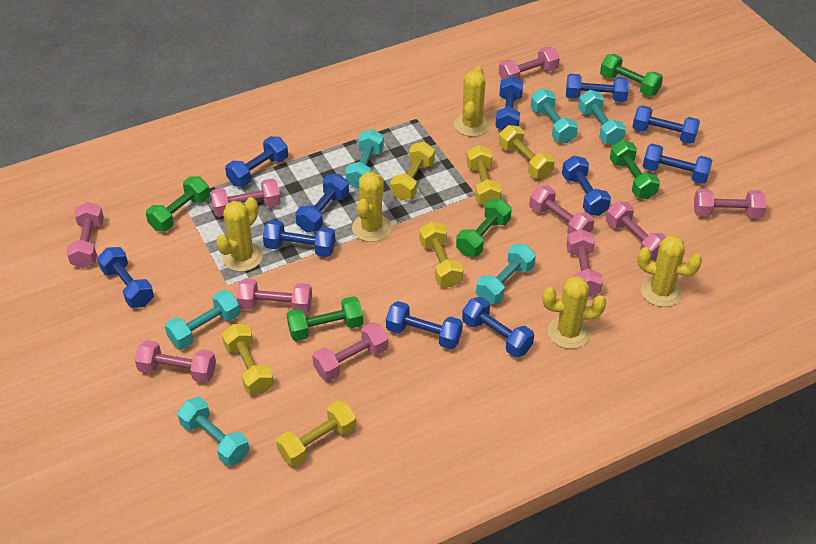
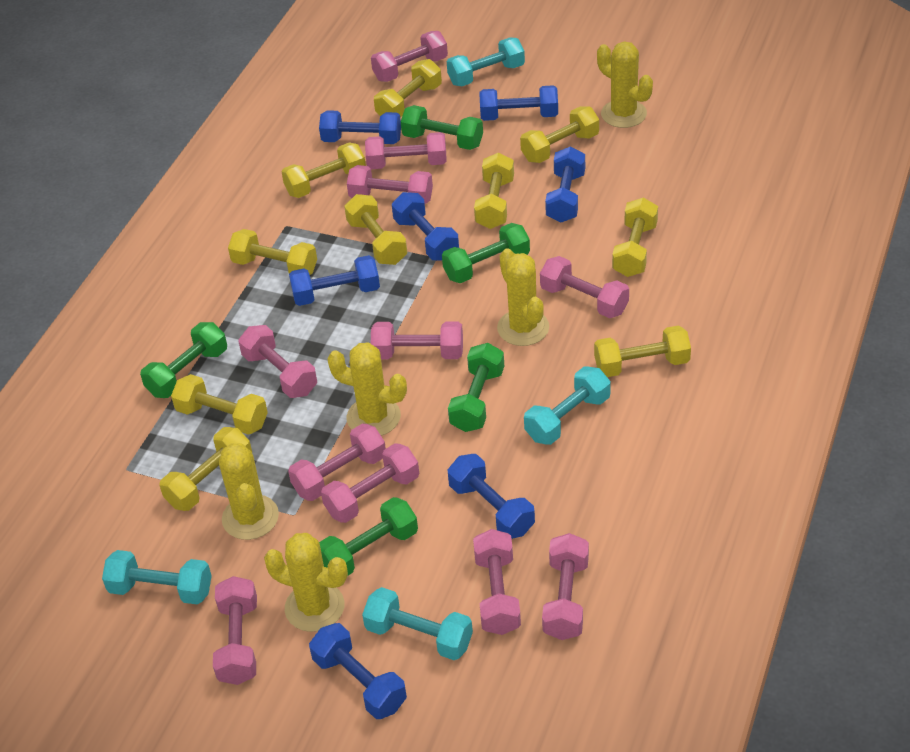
blue dumbbell: [97,247,154,308] [225,136,288,187] [263,220,335,257] [295,174,349,232] [386,301,463,349] [462,297,534,357] [495,76,523,131] [562,156,611,216] [566,74,629,102] [633,105,700,144] [643,143,712,184] = 11 -> [289,255,380,306] [309,623,407,719] [319,110,401,144] [392,192,459,261] [447,454,535,539] [479,85,558,121] [545,147,585,223] = 7
pink dumbbell: [67,202,104,268] [135,340,216,383] [210,179,281,217] [236,279,312,314] [312,322,388,381] [499,47,560,80] [529,186,594,234] [566,229,603,297] [606,201,666,260] [694,189,766,218] = 10 -> [213,576,257,685] [238,325,317,398] [288,423,386,501] [321,443,419,523] [347,165,433,204] [365,132,447,169] [371,31,448,82] [371,322,463,359] [473,529,521,635] [540,256,629,318] [542,533,589,640] = 11
turquoise dumbbell: [165,290,240,349] [177,397,249,466] [345,129,384,189] [476,244,536,304] [530,89,578,143] [578,90,626,145] = 6 -> [102,550,212,605] [362,587,473,660] [447,37,525,86] [524,366,611,445] = 4
yellow dumbbell: [222,324,274,395] [276,401,356,467] [391,142,435,200] [419,222,463,287] [467,145,502,205] [499,125,555,179] = 6 -> [159,427,252,511] [171,374,268,435] [228,229,317,275] [282,143,366,198] [344,194,407,265] [374,59,442,117] [474,153,514,229] [520,106,599,163] [594,325,691,377] [612,198,658,277] = 10

